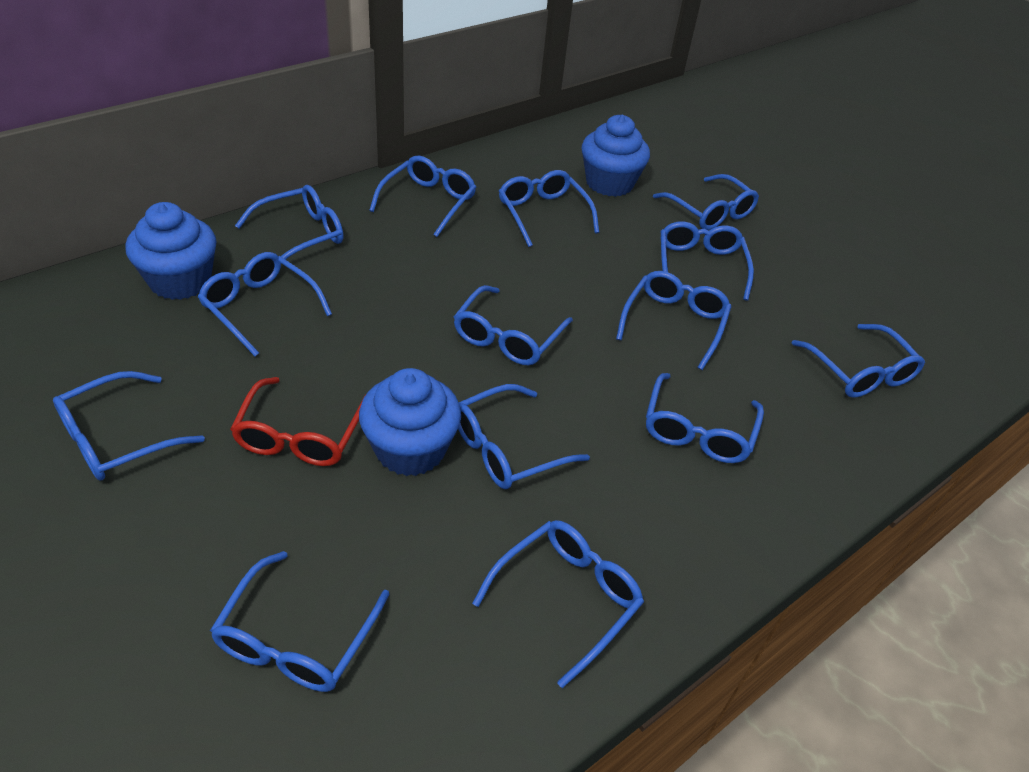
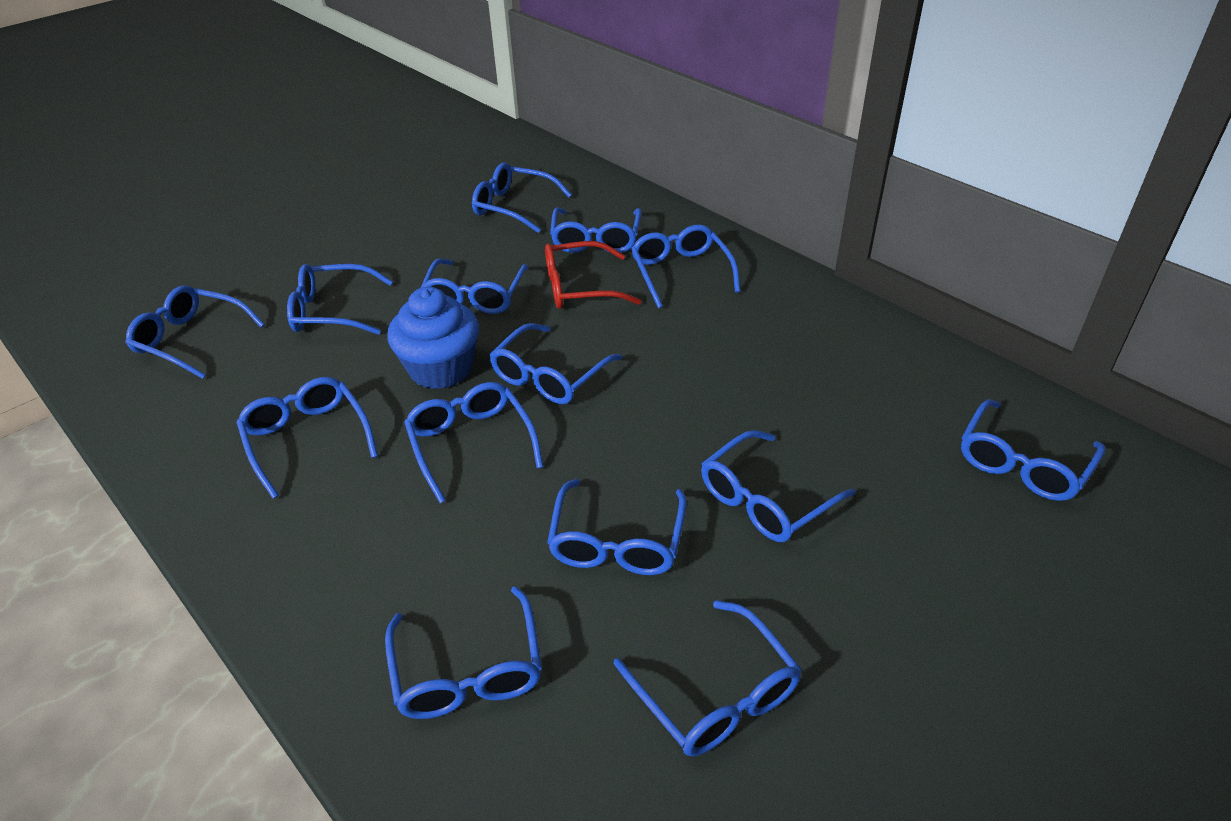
blue cupcake: [125,202,217,300] [359,368,461,476] [582,115,650,197] = 3 -> [387,287,479,389] = 1

